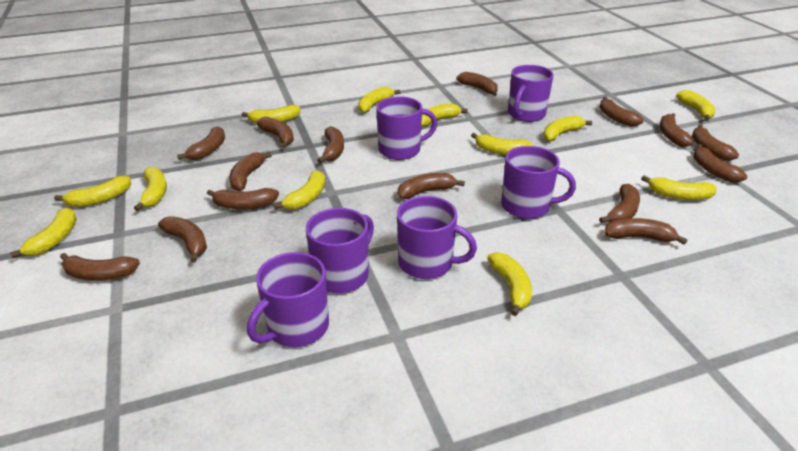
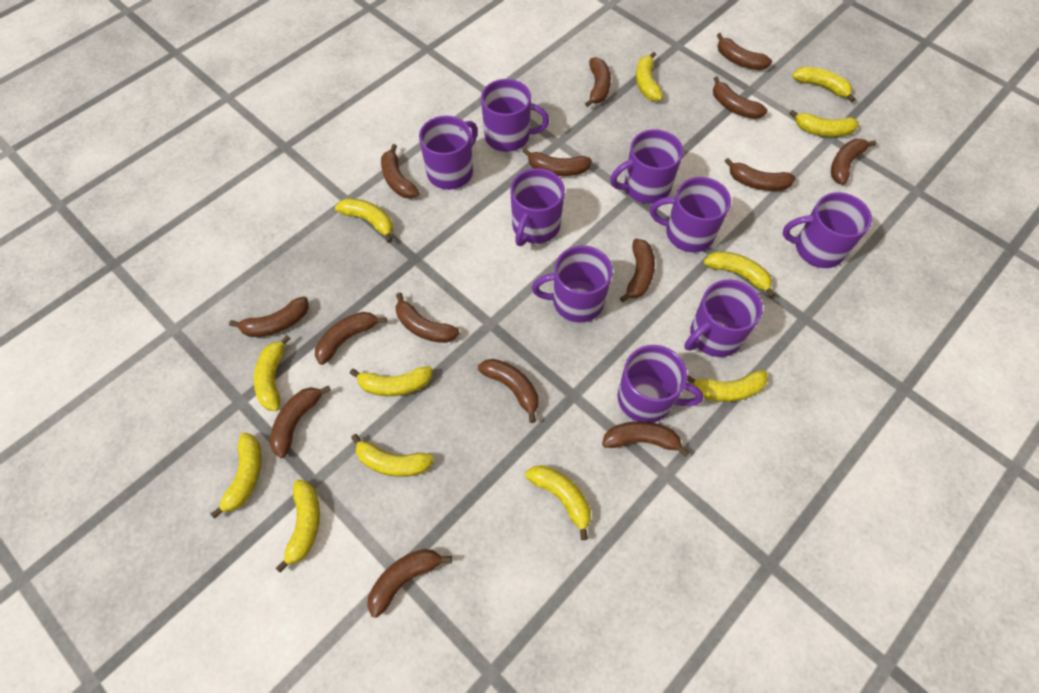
purple mug: [247,252,329,347] [306,208,374,294] [376,96,437,160] [397,196,477,279] [501,146,576,219] [508,65,554,122] = 6 -> [419,116,478,190] [481,79,549,152] [510,168,565,246] [532,246,612,323] [610,130,683,204] [618,345,703,423] [650,177,731,252] [685,280,763,357] [783,192,872,268] = 9

